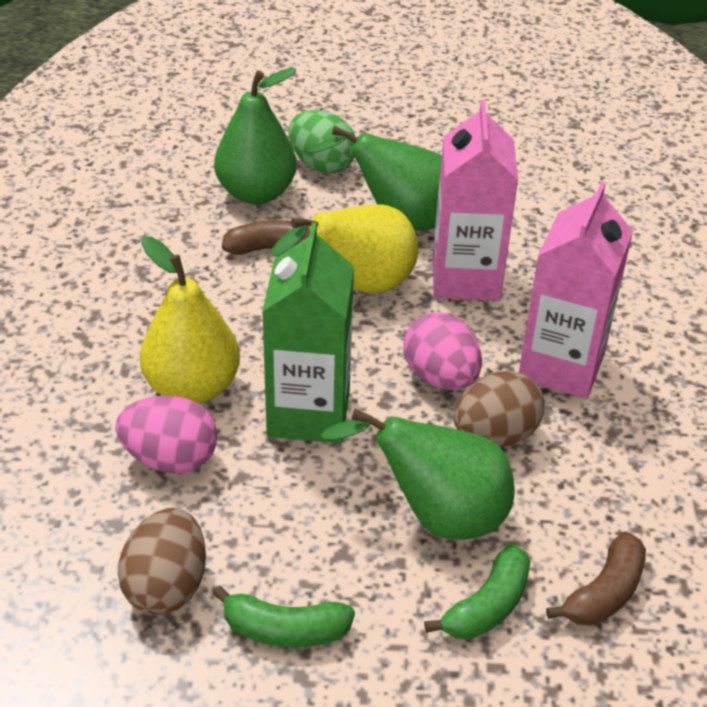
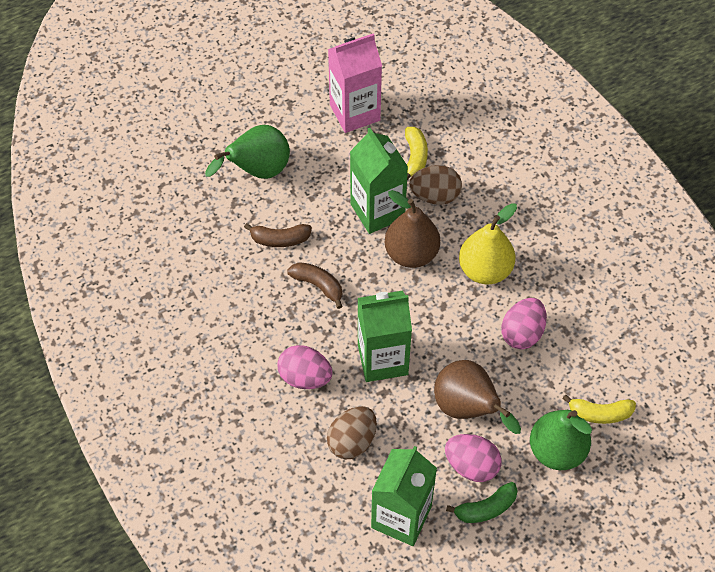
brown pear: none = 0 -> [385,190,440,268] [434,360,521,434] = 2
green banana: [213,585,355,647] [424,544,530,640] = 2 -> [446,482,518,523] = 1
green carton: [262,223,354,443] = 1 -> [350,128,408,234] [358,291,412,382] [371,446,437,546] = 3
green egg: [288,110,356,173] = 1 -> none = 0
green pear: [214,68,297,204] [308,126,442,231] [320,409,515,540] = 3 -> [205,125,290,179] [530,410,592,470] = 2
pink carton: [433,100,518,301] [519,182,633,399] = 2 -> [328,33,382,133] = 1
pink egg: [115,395,218,473] [403,312,482,390] = 2 -> [278,345,333,389] [445,434,502,482] [501,298,547,349] = 3
yellow banana: none = 0 -> [405,127,428,180] [562,395,636,424] = 2
yellow pear: [140,236,240,404] [271,204,418,293] = 2 -> [459,203,517,284] = 1

